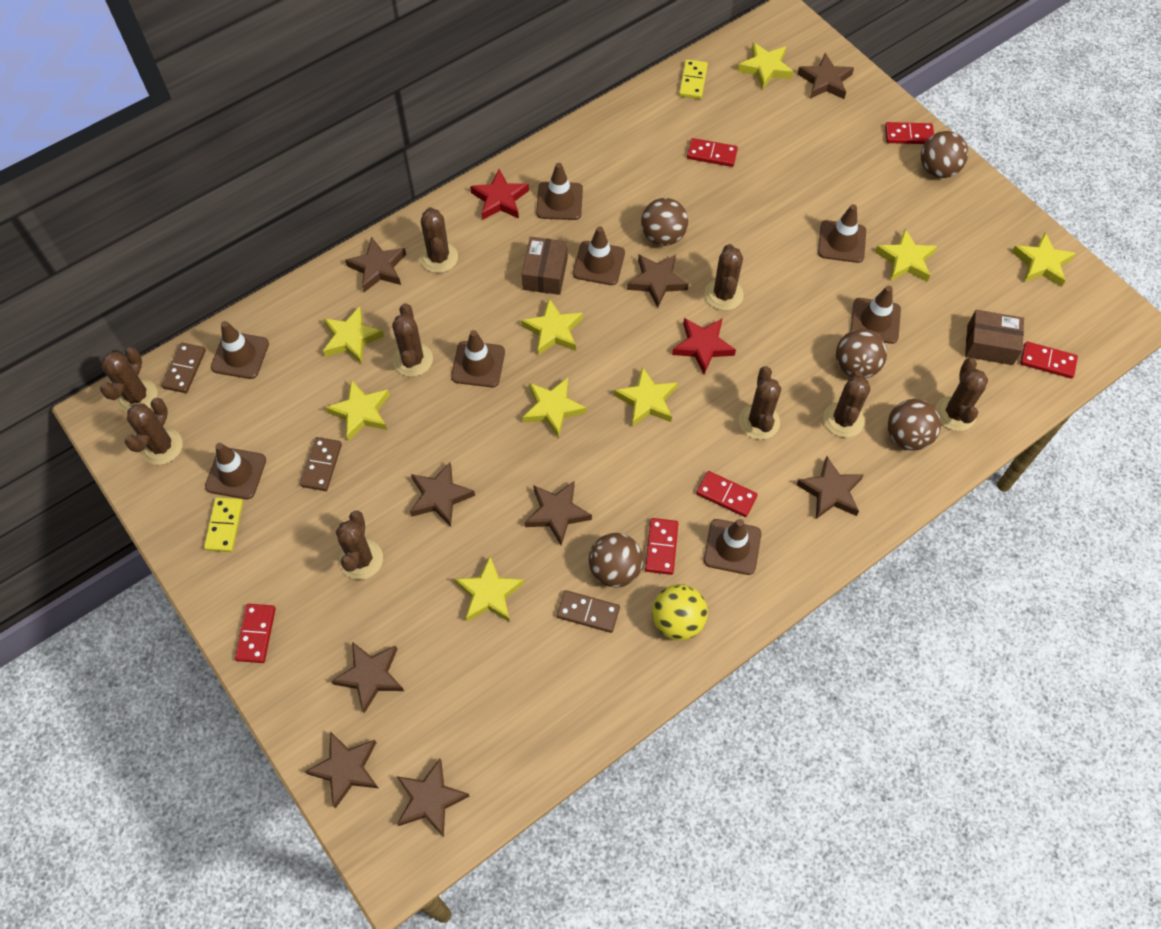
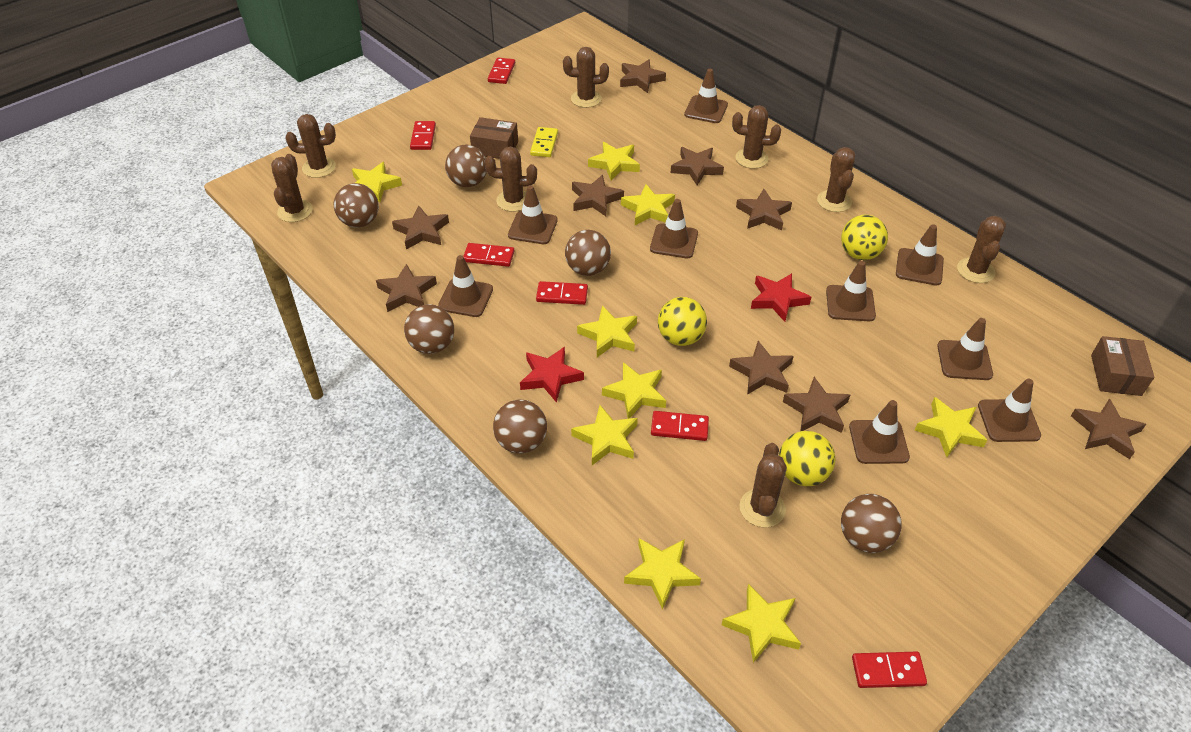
brown ball: [589,533,643,588] [641,198,688,246] [836,329,887,378] [888,399,941,451] [921,131,968,178] = 5 -> [334,183,379,227] [404,304,454,354] [445,145,487,187] [493,400,547,454] [565,230,611,276] [841,494,902,553] = 6
brown cactus: [100,347,157,413] [125,398,183,465] [336,511,383,580] [392,303,433,377] [420,207,458,273] [705,244,744,310] [739,366,781,440] [824,371,870,438] [935,358,988,431] = 9 -> [271,154,313,222] [285,114,336,178] [485,146,537,212] [563,47,609,108] [732,105,781,169] [740,443,787,527] [817,147,856,212] [957,216,1006,283] = 8
brown domino: [161,343,206,393] [300,437,342,491] [557,590,620,633] = 3 -> none = 0
brown traffic cone: [205,443,266,499] [211,321,269,379] [451,330,505,387] [536,163,583,220] [573,226,625,285] [704,519,761,575] [818,204,866,263] [850,286,901,344] = 8 -> [438,255,493,317] [508,185,558,244] [650,199,698,258] [684,69,728,123] [826,261,876,321] [849,400,910,464] [896,224,944,286] [937,318,993,380] [978,379,1041,442] = 9
yellow ball: [652,584,708,640] = 1 -> [658,297,707,346] [779,431,836,486] [841,215,888,260] = 3
yellow domino: [204,497,243,552] [679,59,708,99] = 2 -> [530,127,558,157] = 1

